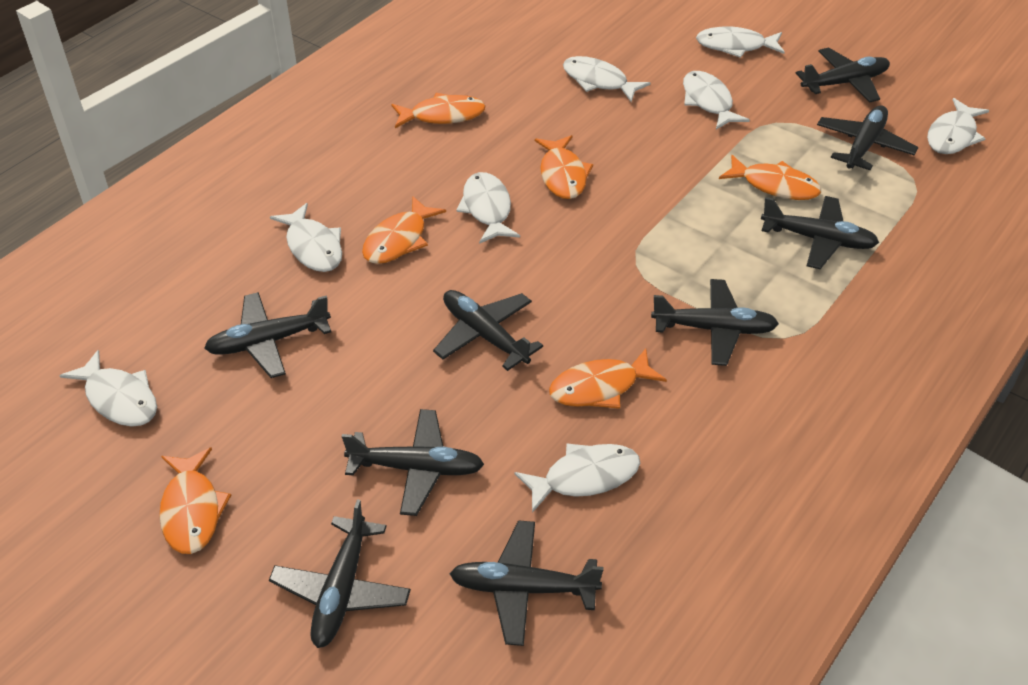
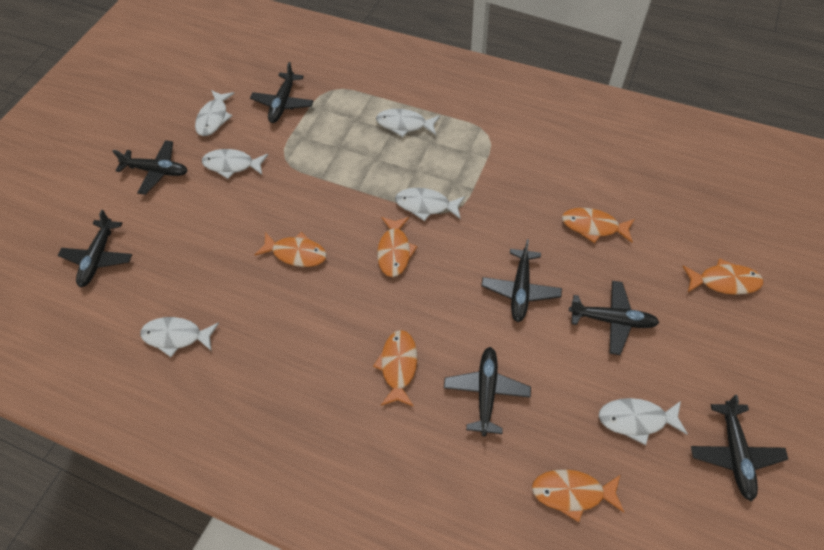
black plane: [204,292,331,378] [269,499,411,648] [342,409,484,516] [433,290,543,371] [450,520,604,646] [651,279,779,366] [761,196,879,269] [795,47,890,102] [817,105,919,170] = 9 -> [58,210,132,287] [112,140,187,195] [250,62,314,123] [444,347,531,436] [481,239,562,322] [569,281,659,355] [691,395,788,502] = 7
white fish: [59,350,157,427] [270,203,342,272] [456,172,520,244] [514,443,640,513] [563,56,650,102] [683,71,750,130] [696,26,785,58] [927,98,989,154] = 8 -> [140,317,219,357] [195,90,235,136] [202,149,268,179] [376,109,440,137] [395,188,465,221] [599,398,688,445] = 6

